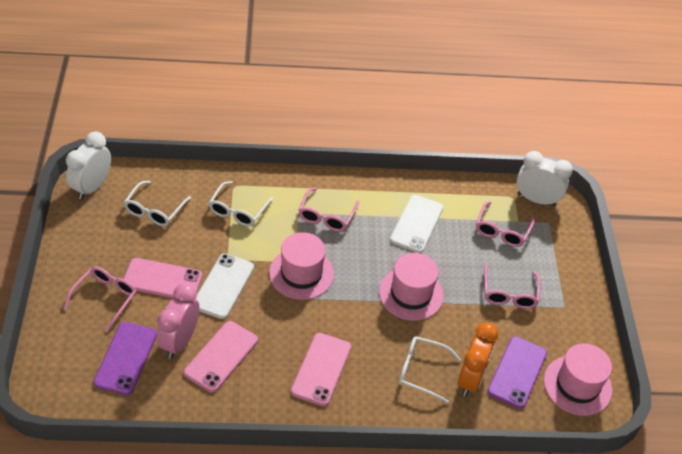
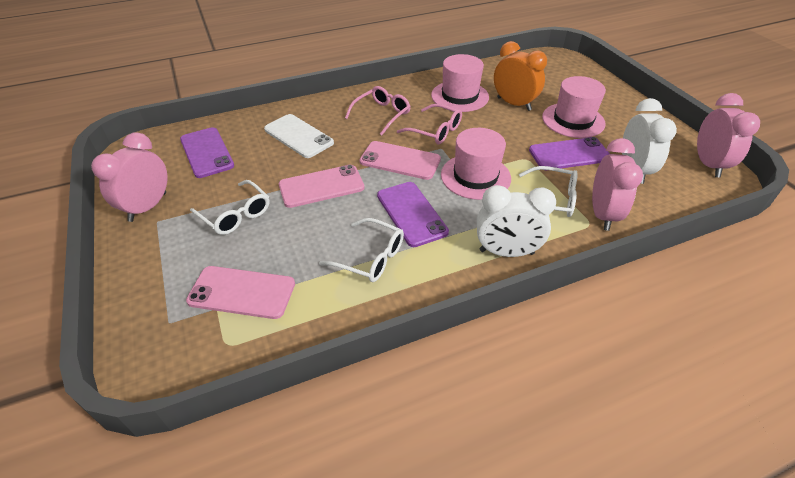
pink clock: [157,283,199,359] = 1 -> [91,132,168,222] [592,138,643,231] [697,93,760,177] = 3
pink glasses: [64,266,137,332] [299,187,359,232] [476,201,535,247] [484,264,540,309] = 4 -> [345,86,411,136] [397,104,462,144] = 2
purple phone: [94,322,157,395] [487,336,547,409] = 2 -> [180,127,234,178] [377,182,449,247] [529,137,610,168] = 3
white phone: [196,253,254,319] [390,195,443,253] = 2 -> [264,114,334,158] = 1

